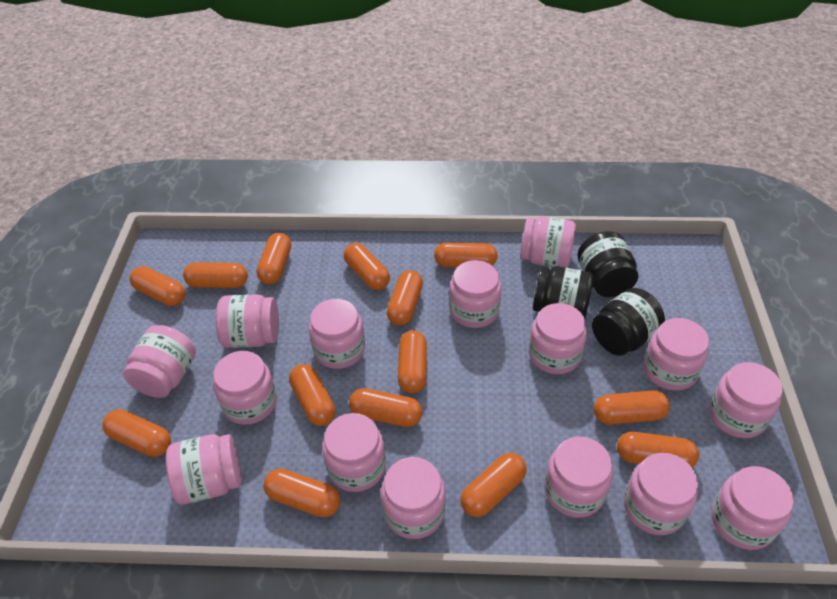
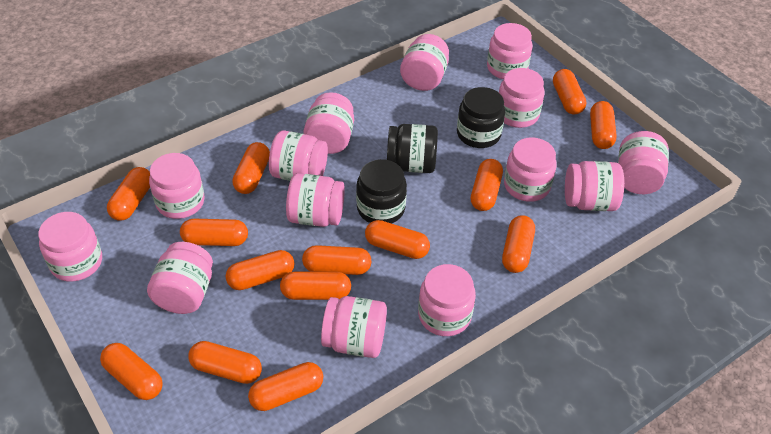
pink jar: [123,325,196,398] [166,434,241,504] [213,351,277,425] [216,294,279,348] [309,299,365,369] [322,413,386,492] [381,457,446,539] [449,260,501,328] [520,216,576,268] [529,303,587,374] [544,437,613,518] [624,453,698,535] [644,318,709,391] [709,362,783,438] [711,466,794,550] = 15 -> [38,212,102,282] [147,242,213,314] [149,153,205,219] [269,130,328,181] [286,173,345,227] [303,92,354,154] [321,296,387,358] [400,34,449,91] [418,264,476,336] [487,23,533,79] [499,68,544,128] [504,137,557,202] [565,161,624,211] [618,131,669,194] = 14

